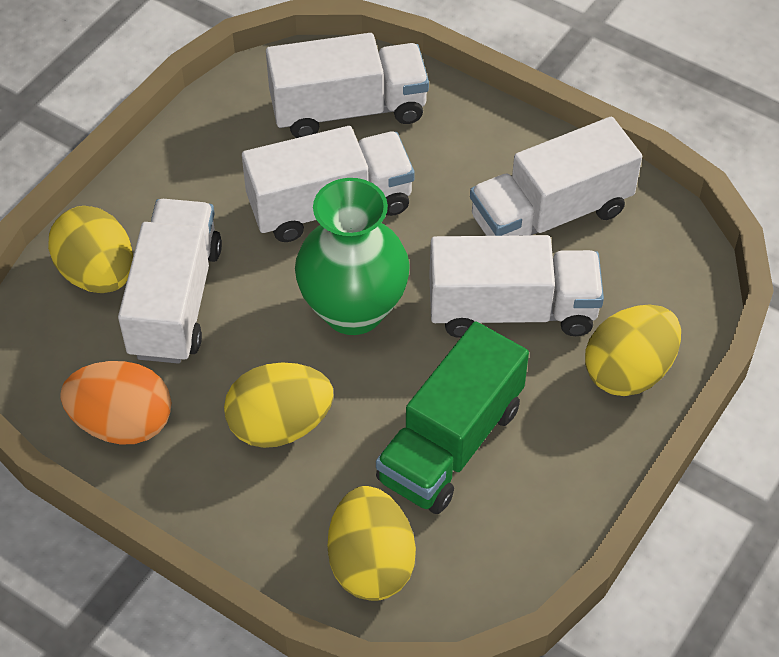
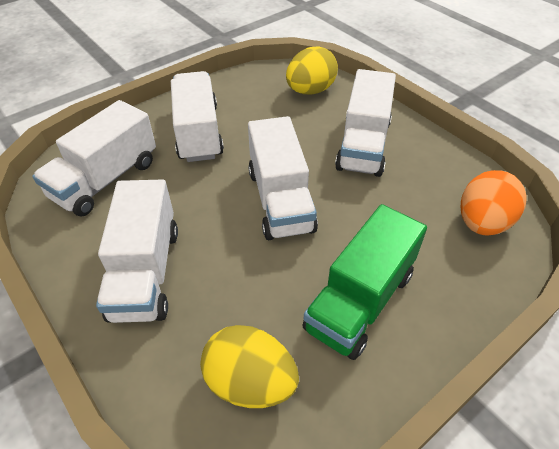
green vase: [295,178,410,335] = 1 -> none = 0
yellow egg: [48,206,133,293] [224,362,334,448] [328,486,416,601] [585,304,681,396] = 4 -> [200,325,299,408] [286,46,338,94] = 2

